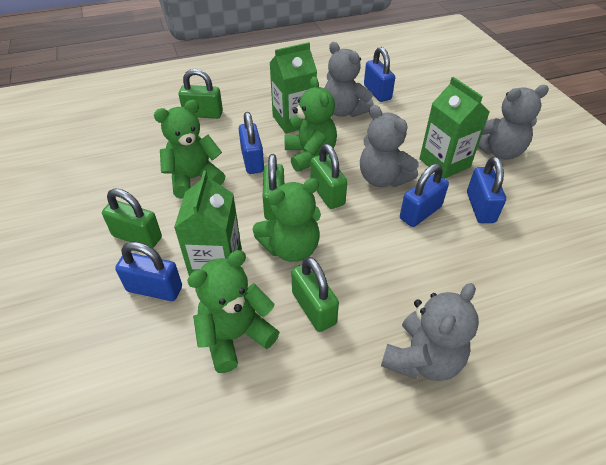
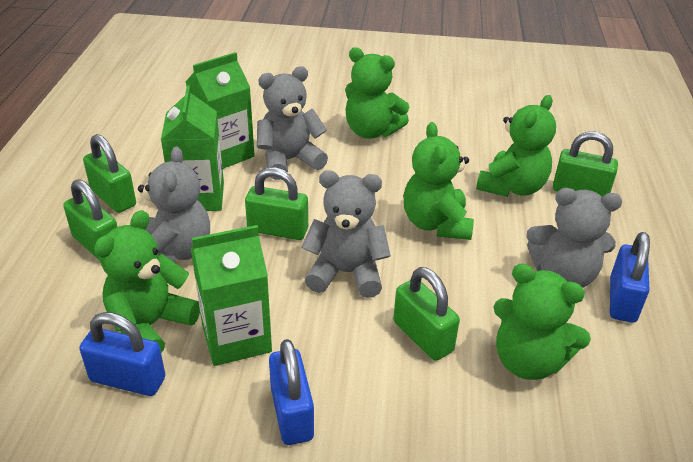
blue padlock: [115,242,182,301] [239,112,264,174] [364,47,395,102] [400,164,449,227] [467,157,506,223] = 5 -> [79,312,165,396] [269,339,314,445] [610,232,650,323] = 3
green teddy bear: [154,100,225,199] [187,250,279,373] [252,178,321,262] [285,77,337,172] = 4 -> [94,210,200,353] [345,47,409,139] [403,122,474,240] [476,95,556,197] [493,264,591,380] = 5

